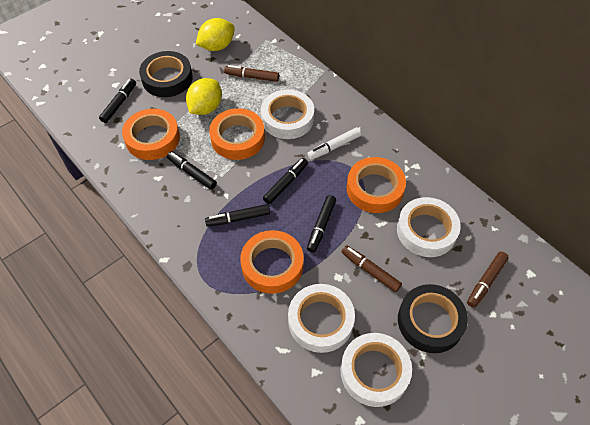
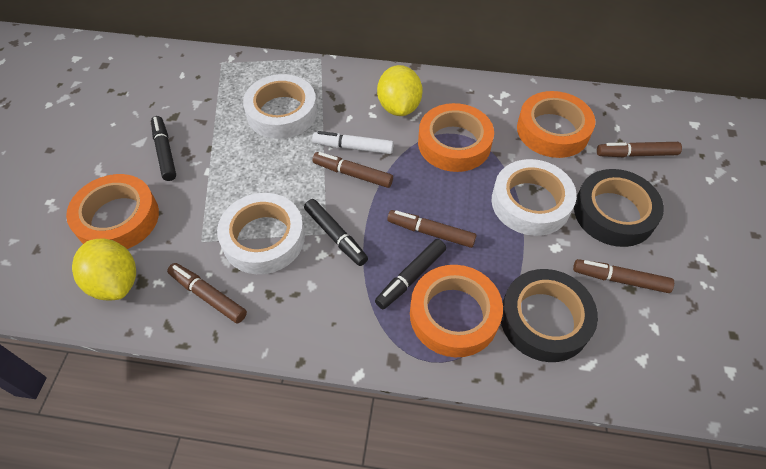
black marker: [99,79,136,123] [167,151,217,190] [205,204,270,227] [263,158,308,204] [307,195,336,253] = 5 -> [151,116,176,181] [304,199,368,266] [375,239,446,309] = 3
brown marker: [224,65,279,82] [341,245,402,292] [467,252,509,308] = 3 -> [167,263,247,323] [312,152,393,188] [387,210,477,248] [573,259,674,293] [597,142,682,157] = 5
white tape: [261,89,314,139] [288,284,355,353] [340,333,412,407] [397,197,461,257] = 4 -> [217,193,305,274] [243,74,317,139] [492,159,577,236] = 3

